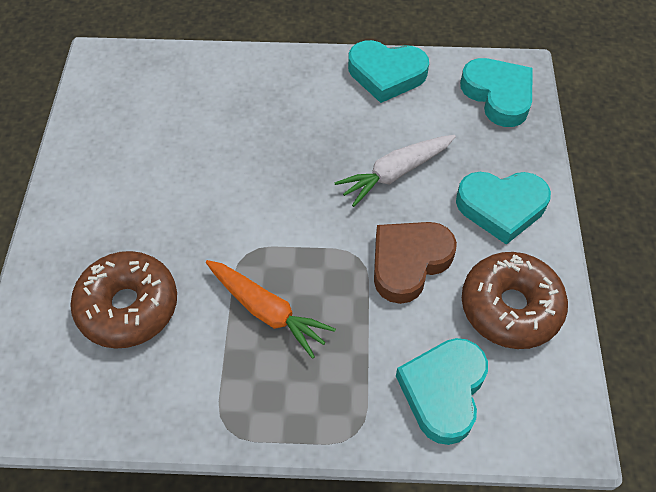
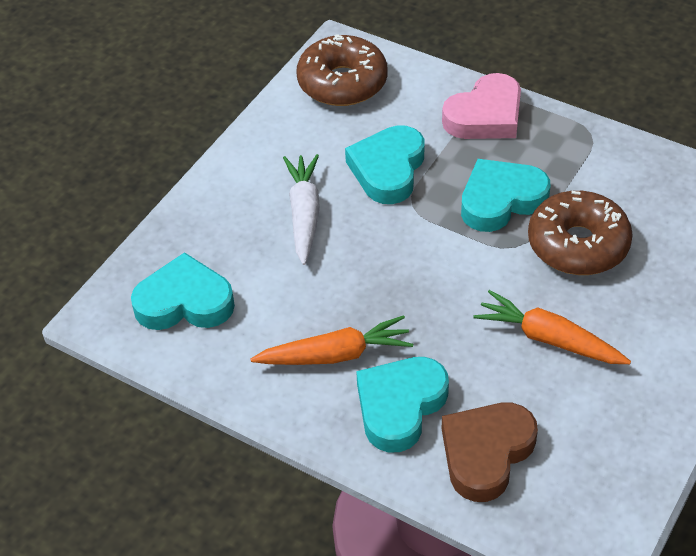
orange carrot: [206,260,336,359] = 1 -> [250,315,413,365] [473,290,631,364] = 2
pink heart: none = 0 -> [442,73,521,139] = 1

